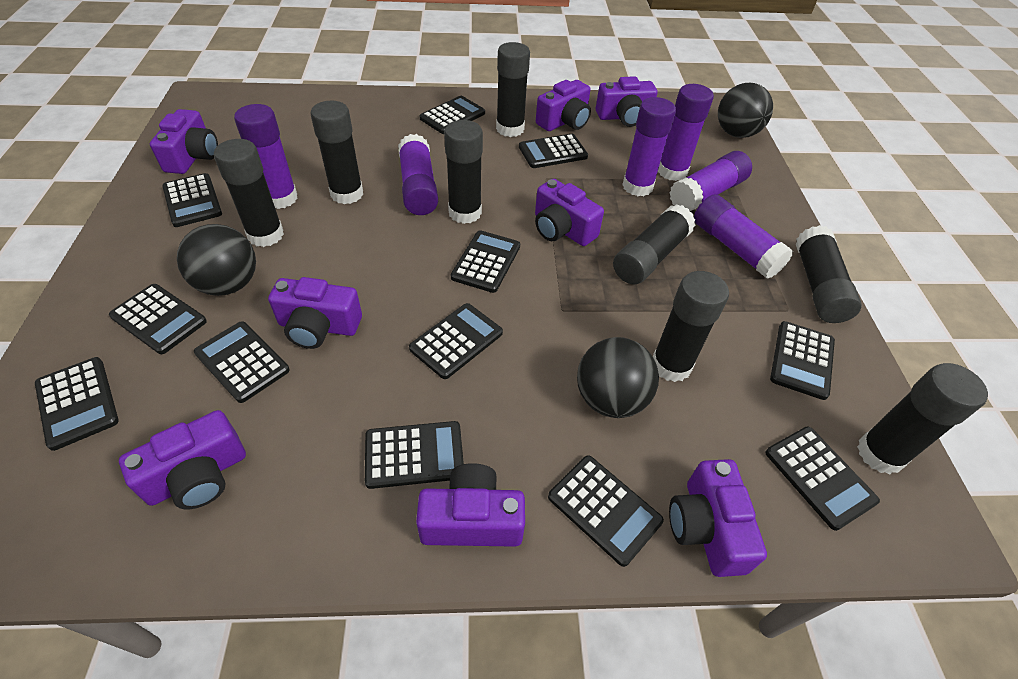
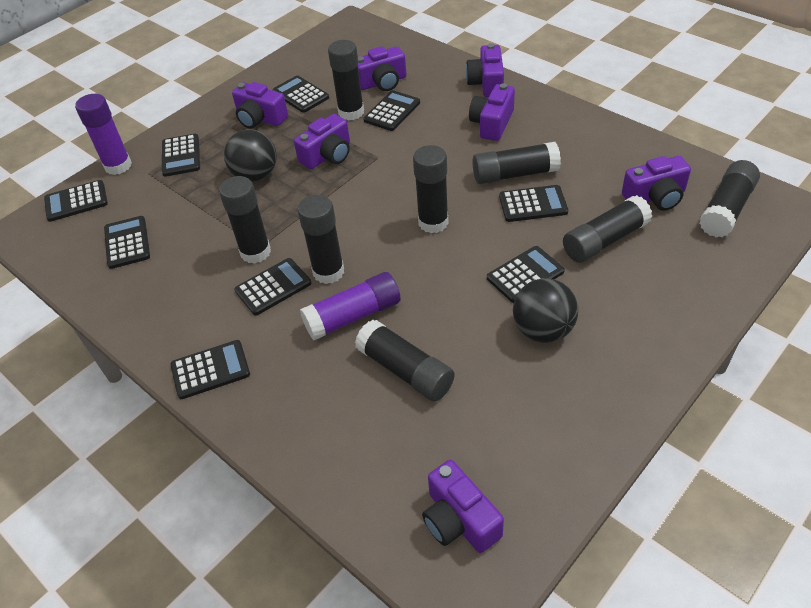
black ball: [177,224,256,296] [577,337,659,418] [718,83,773,138] = 3 -> [224,129,277,182] [513,278,578,343] = 2
black calculator: [35,357,119,451] [109,284,207,354] [162,173,222,227] [194,321,290,403] [365,421,464,489] [409,303,503,379] [419,96,485,134] [451,230,520,293] [519,134,588,168] [548,455,664,567] [765,426,880,531] [770,321,835,400] = 12 -> [44,180,108,222] [104,216,150,269] [162,134,200,177] [170,340,250,399] [234,258,311,315] [272,75,329,113] [363,90,420,131] [487,246,565,303] [499,185,568,222] = 9
purple camera: [119,410,246,509] [150,109,218,174] [268,277,362,349] [416,463,525,547] [535,179,604,246] [536,80,591,131] [596,76,658,127] [669,459,767,577] = 8 -> [232,82,288,129] [294,114,350,169] [358,46,406,91] [422,460,504,553] [466,43,504,97] [469,83,515,141] [622,156,691,211] = 7
purple glue stick: [234,104,298,209] [398,134,438,215] [622,97,676,196] [658,84,714,181] [669,151,752,211] [694,195,793,279] = 6 -> [75,94,132,175] [300,272,401,340] = 2

